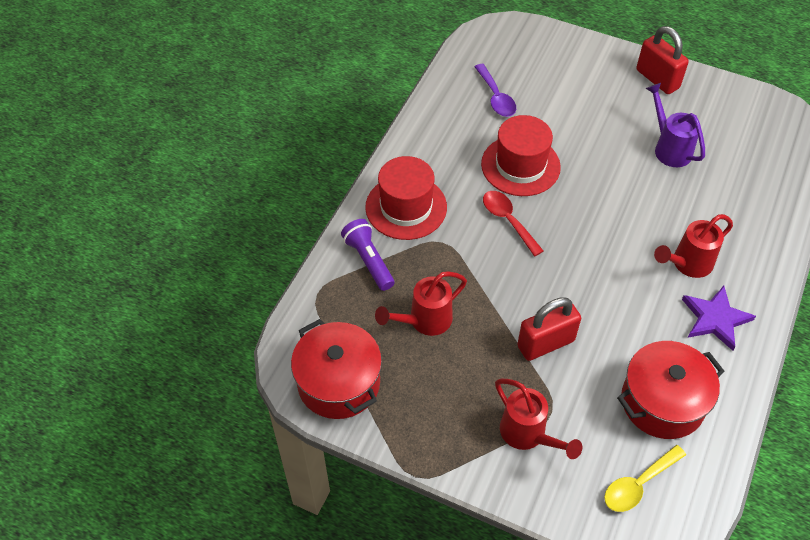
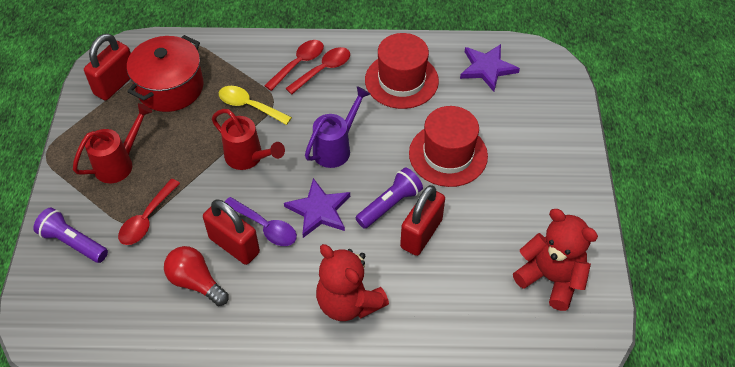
purple flashlight: [341,219,394,291] = 1 -> [33,208,108,263] [356,167,423,229] = 2
purple star: [682,286,756,351] = 1 -> [284,178,350,238] [460,44,520,92] = 2
red light bulb: none = 0 -> [164,246,229,306] = 1
red padlock: [517,297,581,361] [636,26,689,94] = 2 -> [84,34,131,101] [203,199,260,265] [400,185,445,256] = 3
red pot: [291,319,382,419] [617,341,725,439] = 2 -> [127,35,203,112] = 1
red spoon: [483,191,543,256] = 1 -> [118,179,180,245] [264,40,324,91] [285,47,350,94] = 3
red teddy bear: none = 0 -> [316,244,389,321] [513,209,598,311] = 2
red watering can: [375,271,467,336] [495,379,582,459] [654,214,733,278] = 3 -> [73,103,152,183] [212,109,285,170] = 2

